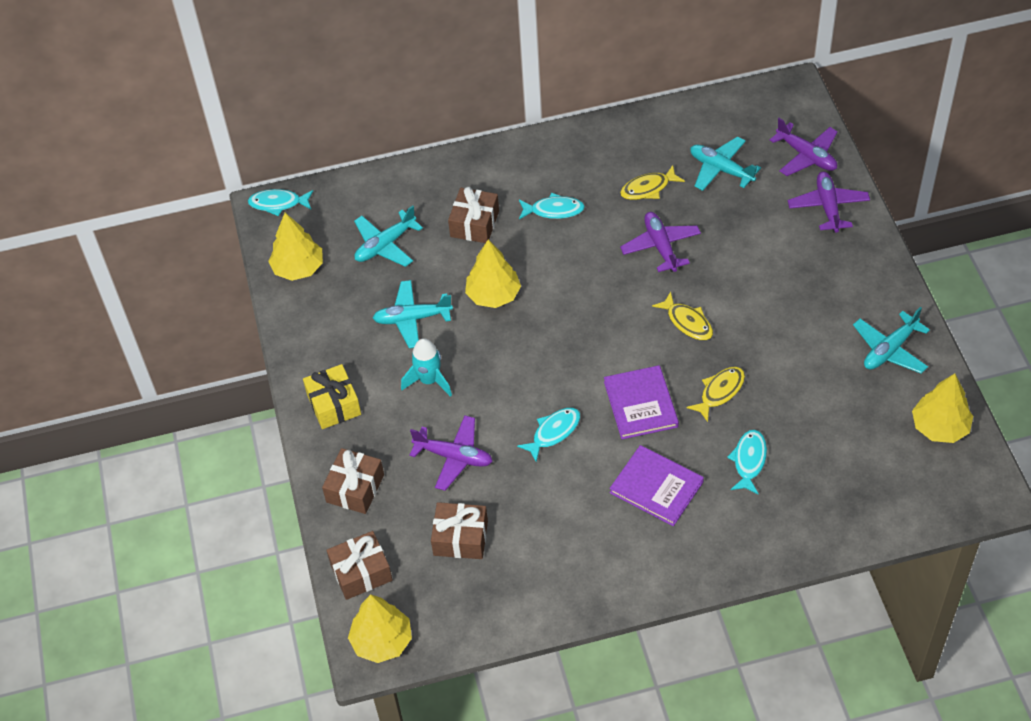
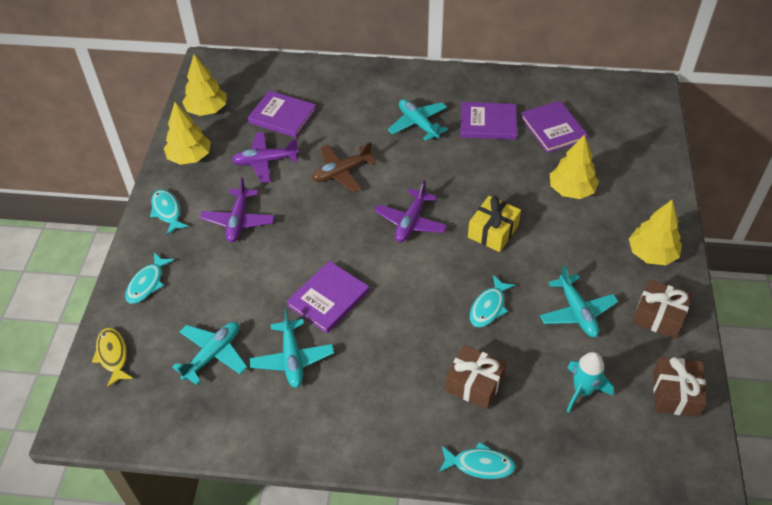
brown gift: [322,448,384,514] [326,531,392,600] [431,502,488,559] [448,187,499,243] = 4 -> [445,345,506,410] [632,279,693,339] [653,357,707,417] = 3
brown plane: none = 0 -> [312,142,376,192] = 1
purple book: [604,365,679,439] [610,445,704,526] = 2 -> [247,91,317,138] [286,261,369,333] [460,102,517,140] [520,101,588,153] = 4
purple plane: [409,415,493,491] [620,212,701,272] [770,118,838,176] [788,172,870,233] = 4 -> [200,177,275,242] [232,132,299,183] [375,180,447,242] = 3
yellow fish: [620,165,685,200] [652,292,713,340] [686,367,745,422] = 3 -> [92,328,133,388] = 1

